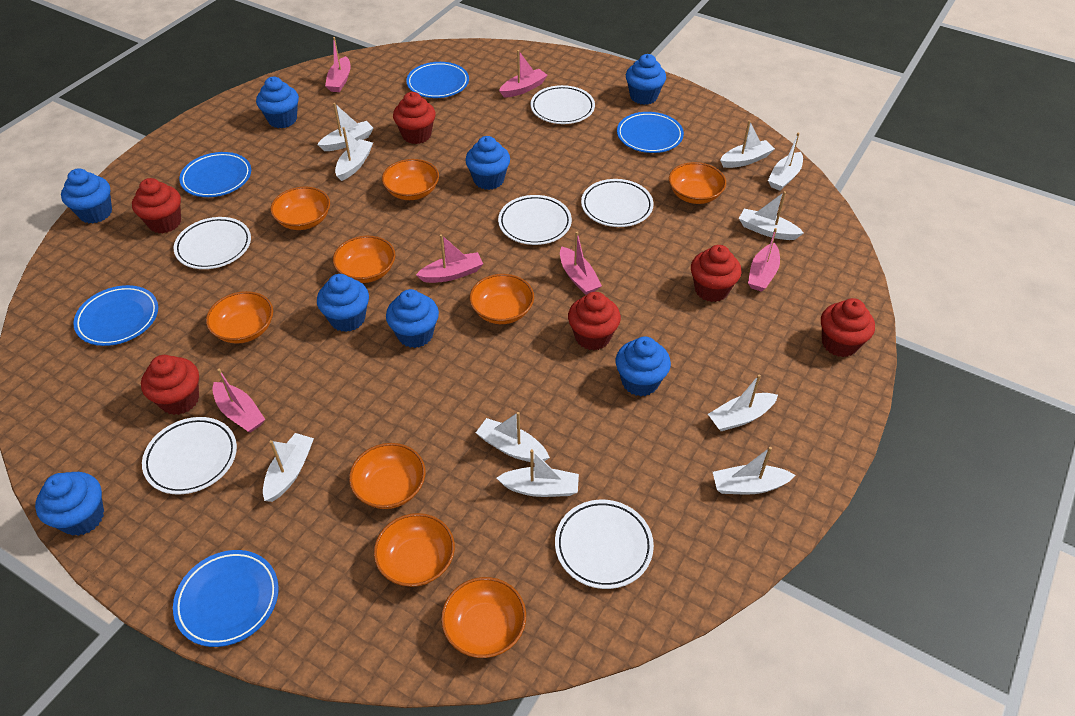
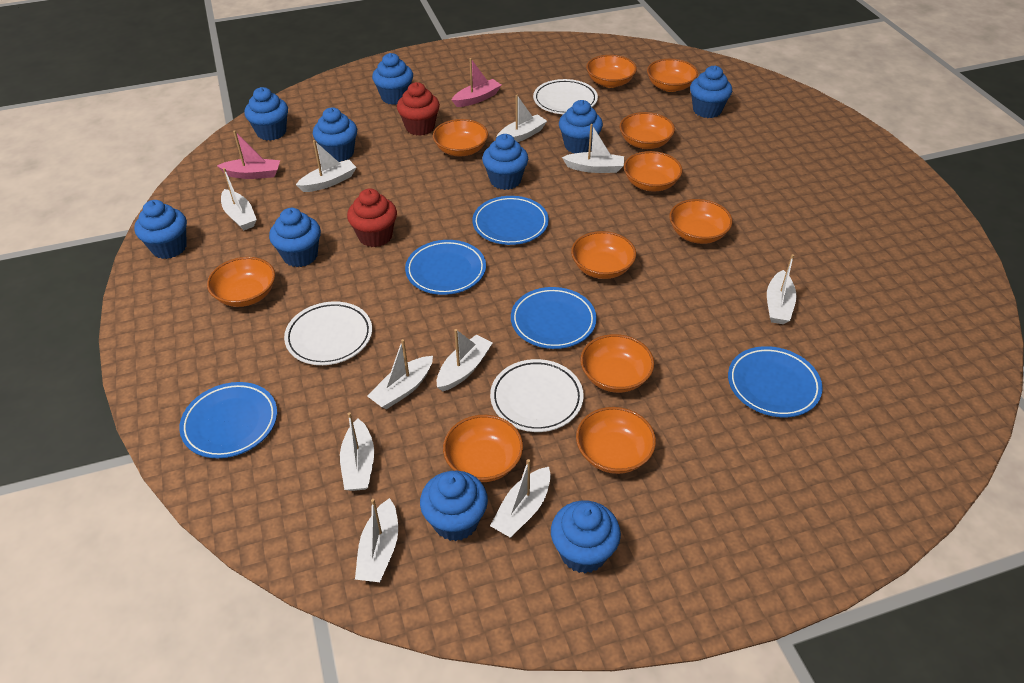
blue cupcake: [35,472,104,536] [61,168,112,224] [256,77,299,128] [317,274,369,332] [386,289,439,348] [465,136,510,190] [616,336,671,396] [626,54,666,105] = 8 -> [134,200,187,259] [244,87,288,141] [269,208,321,267] [313,107,357,162] [372,53,413,105] [420,471,488,541] [482,134,528,190] [551,500,621,573] [559,100,603,153] [690,65,732,118] = 10
orange bowl: [206,291,273,344] [271,187,330,230] [333,236,395,283] [349,443,426,509] [374,513,455,587] [382,159,439,200] [441,577,526,658] [470,274,534,324] [669,162,726,204] = 9 -> [207,257,275,307] [433,119,488,156] [443,415,523,482] [571,231,636,279] [576,407,656,474] [580,334,654,393] [586,55,637,88] [619,112,675,149] [624,151,683,191] [647,59,698,92] [669,199,733,244] = 11
pink boat: [212,369,265,433] [325,37,350,92] [416,234,483,283] [499,50,548,98] [560,232,602,295] [748,228,780,292] = 6 -> [217,130,280,179] [452,58,501,107] = 2
red cupcake: [132,178,181,233] [141,355,199,415] [393,92,436,144] [568,292,621,350] [691,245,741,302] [821,298,875,357] = 6 -> [347,189,397,247] [397,82,440,136] = 2
white plate: [142,417,237,495] [173,217,251,269] [498,195,572,245] [530,85,595,124] [555,500,654,589] [581,179,653,227] = 6 -> [284,301,372,365] [490,359,584,432] [533,79,598,114] = 3

